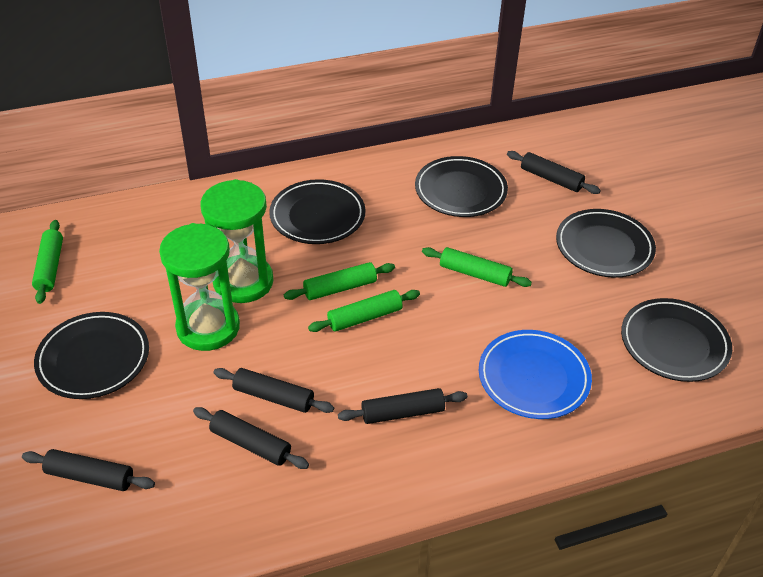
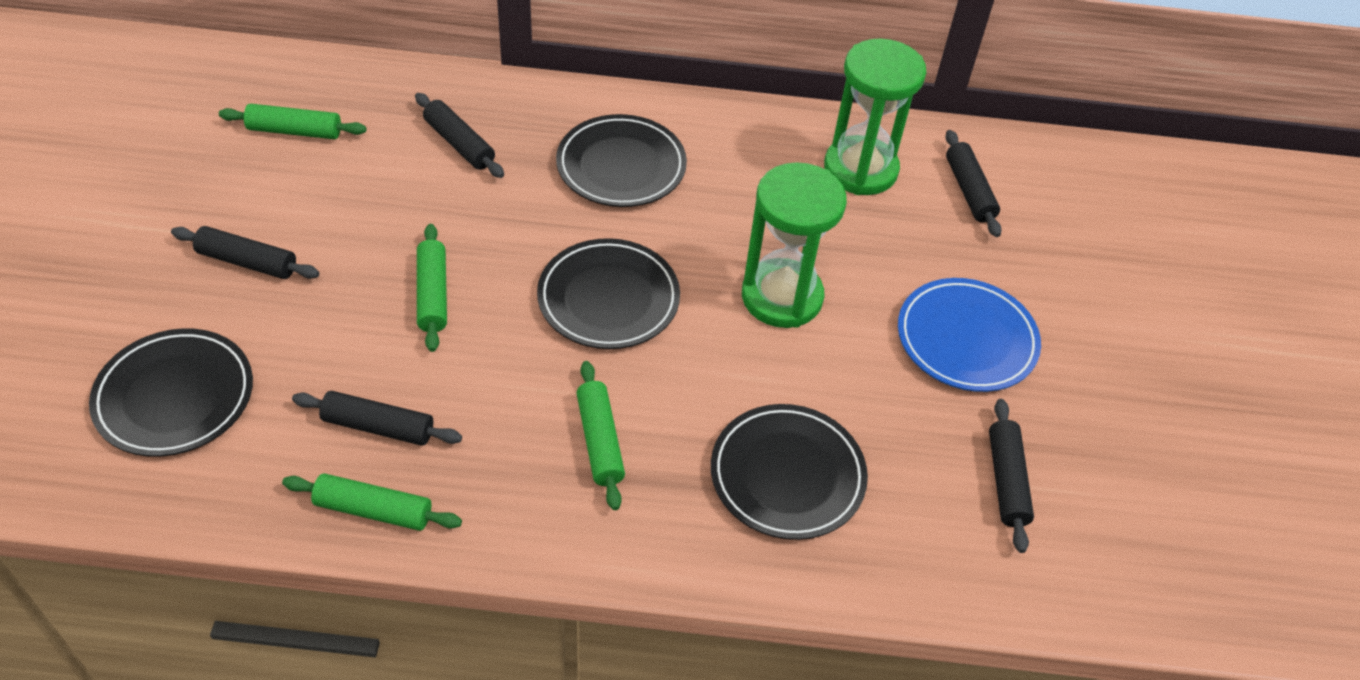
black plate: [34,312,149,399] [269,179,366,244] [415,156,508,217] [556,209,656,278] [621,298,732,382] = 5 -> [89,328,253,457] [537,238,680,349] [556,114,687,207] [711,404,868,540] = 4

